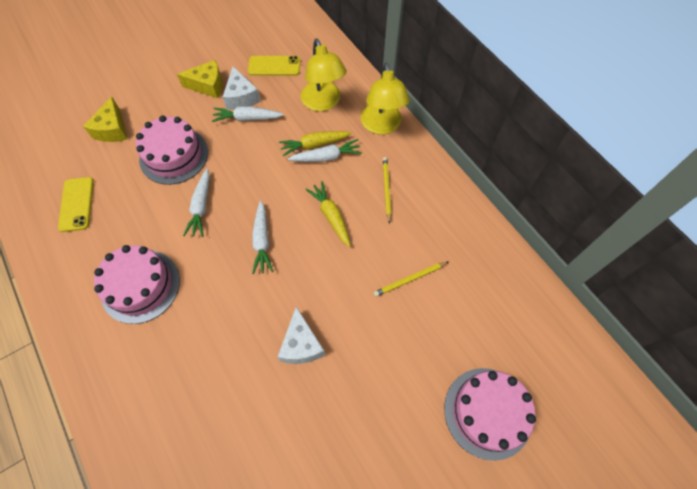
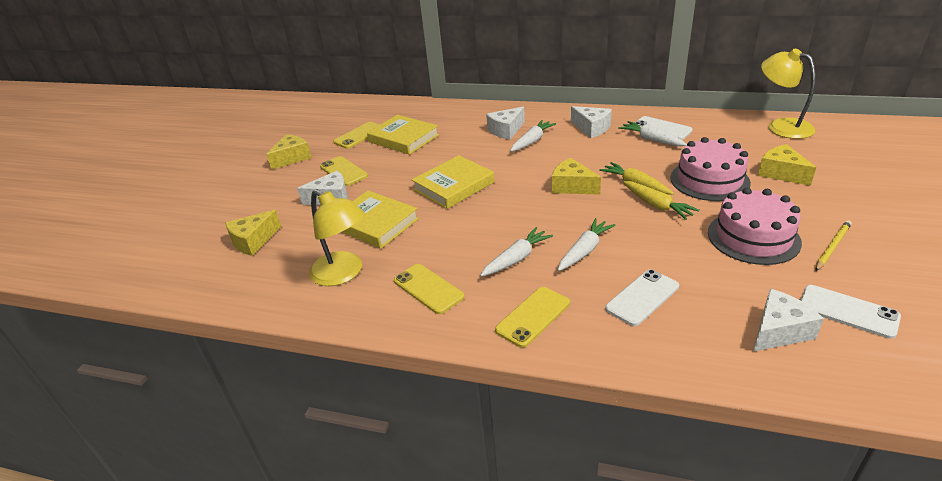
pink cake: [94,245,180,324] [136,116,208,185] [444,368,536,461] = 3 -> [670,137,751,201] [708,188,802,265] = 2
white cheese: [222,67,261,110] [278,307,325,364] = 2 -> [297,170,348,205] [486,107,525,140] [571,106,612,138] [753,289,824,352] = 4
white phone: none = 0 -> [605,269,679,326] [635,116,693,140] [800,285,901,339] = 3
yellow book: none = 0 -> [342,190,419,249] [367,115,439,155] [412,155,495,209] = 3
yellow cheese: [83,97,128,142] [177,60,222,98] = 2 -> [225,210,281,256] [266,134,312,170] [552,158,601,194] [758,144,816,186] = 4
yellow pencil: [373,261,449,297] [383,157,391,224] = 2 -> [815,220,852,271] = 1
yellow phone: [58,177,94,232] [248,56,300,76] = 2 -> [320,156,368,186] [333,122,379,149] [394,264,464,314] [495,287,570,348] = 4

